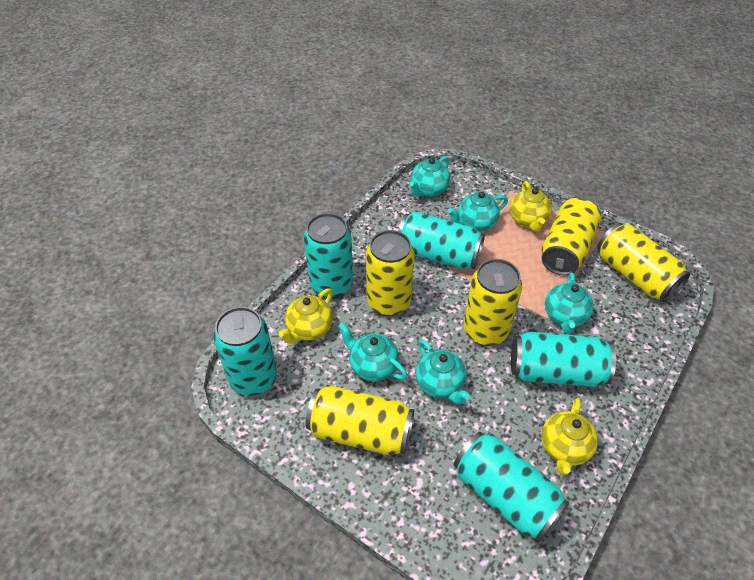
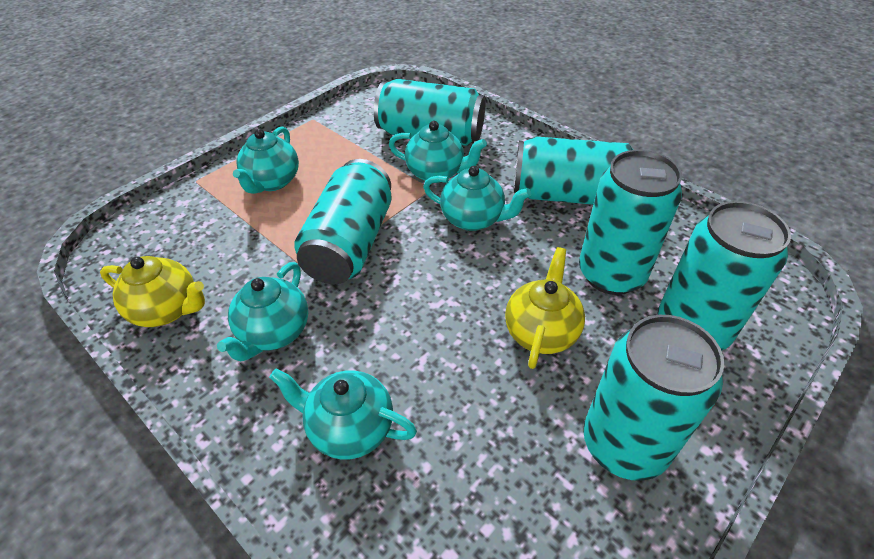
turquoise can: [213,307,277,396] [304,213,353,298] [398,211,485,269] [454,432,570,542] [511,331,616,387] = 5 -> [294,159,392,284] [374,79,485,146] [514,137,633,204] [579,150,682,295] [583,315,724,481] [657,201,791,351] = 6
yellow can: [306,385,414,455] [366,230,415,316] [464,259,522,346] [542,197,601,275] [597,223,690,302] = 5 -> none = 0
yellow teapot: [278,288,333,344] [510,181,552,232] [541,398,598,475] = 3 -> [100,256,205,327] [505,247,585,369] = 2

